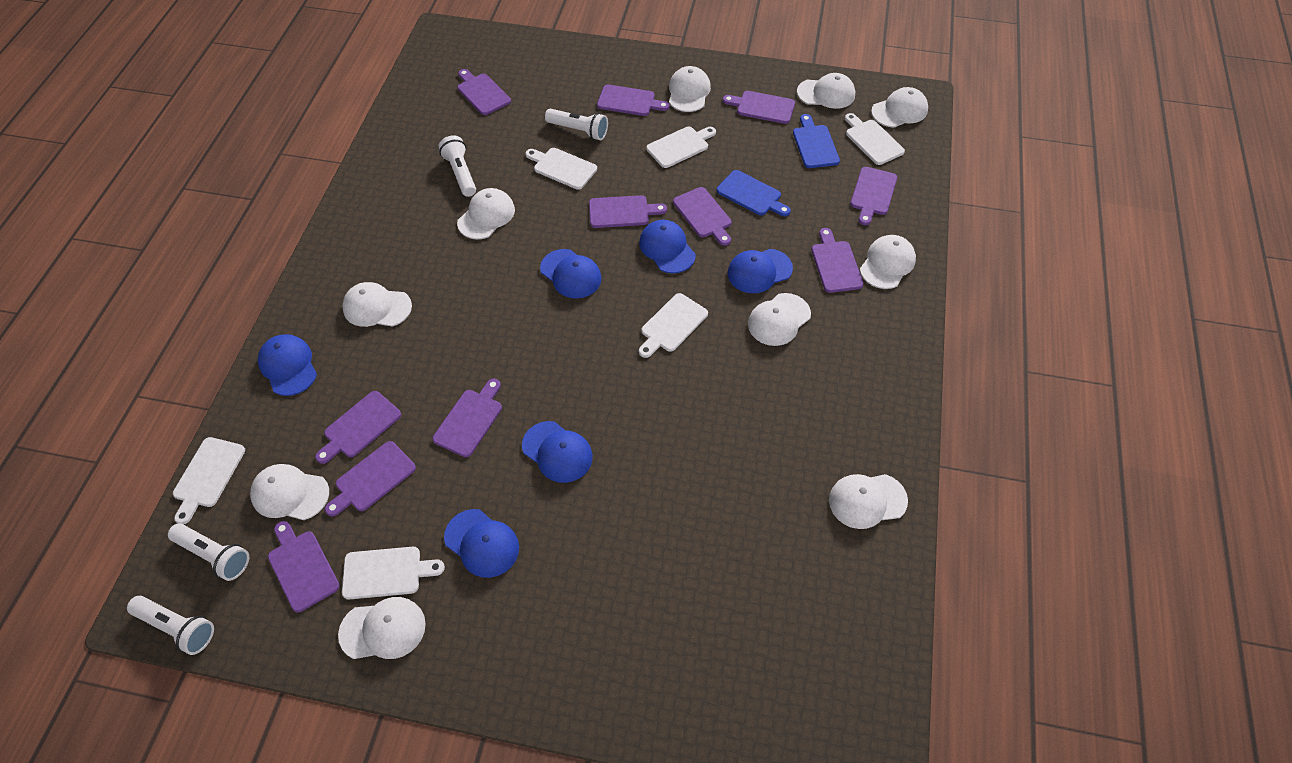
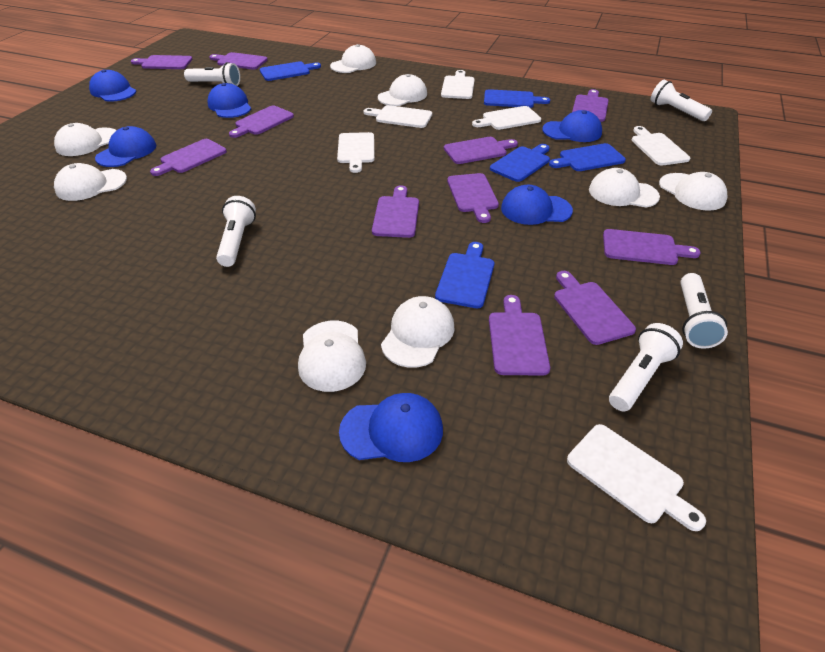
blue cutting board: [717,170,791,216] [793,114,840,168] = 2 -> [260,61,321,81] [435,242,494,308] [484,89,550,108] [490,144,550,182] [549,143,626,171] = 5
white cap: [250,464,329,520] [338,597,426,659] [342,282,412,327] [457,188,515,239] [669,66,711,112] [748,293,811,346] [797,73,855,109] [829,474,908,529] [860,235,916,289] [871,87,928,128] = 10 -> [54,123,116,156] [54,163,127,201] [298,321,366,392] [330,44,376,73] [378,74,427,106] [381,296,455,368] [589,168,660,208] [659,172,728,211] = 8
white flashlight: [127,596,214,655] [168,523,249,581] [438,135,476,197] [545,109,608,140] = 4 -> [184,62,240,86] [216,196,256,267] [609,323,683,411] [651,80,712,121] [680,273,728,349] = 5

